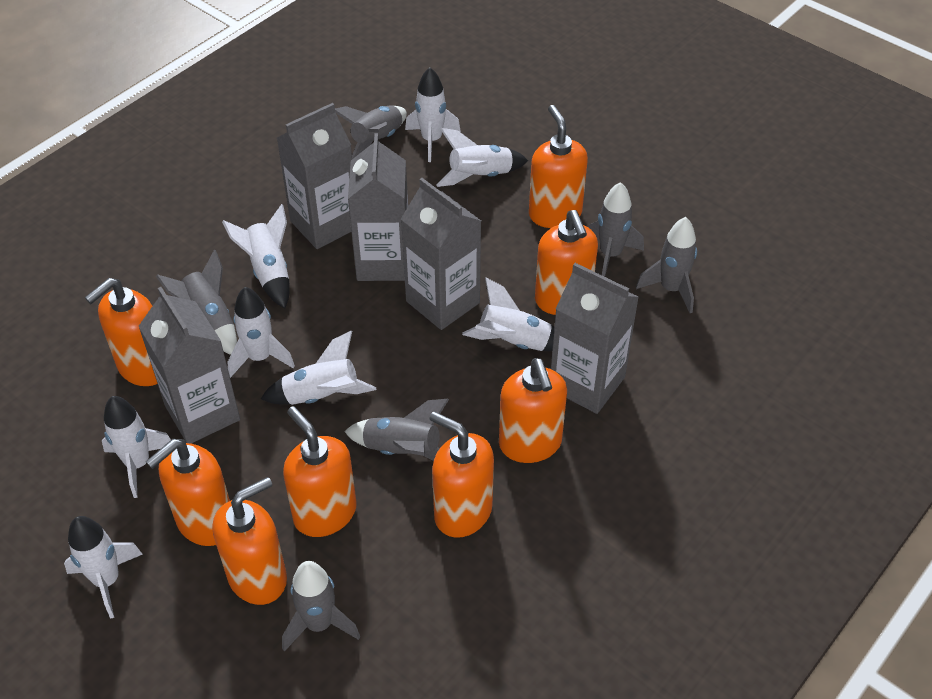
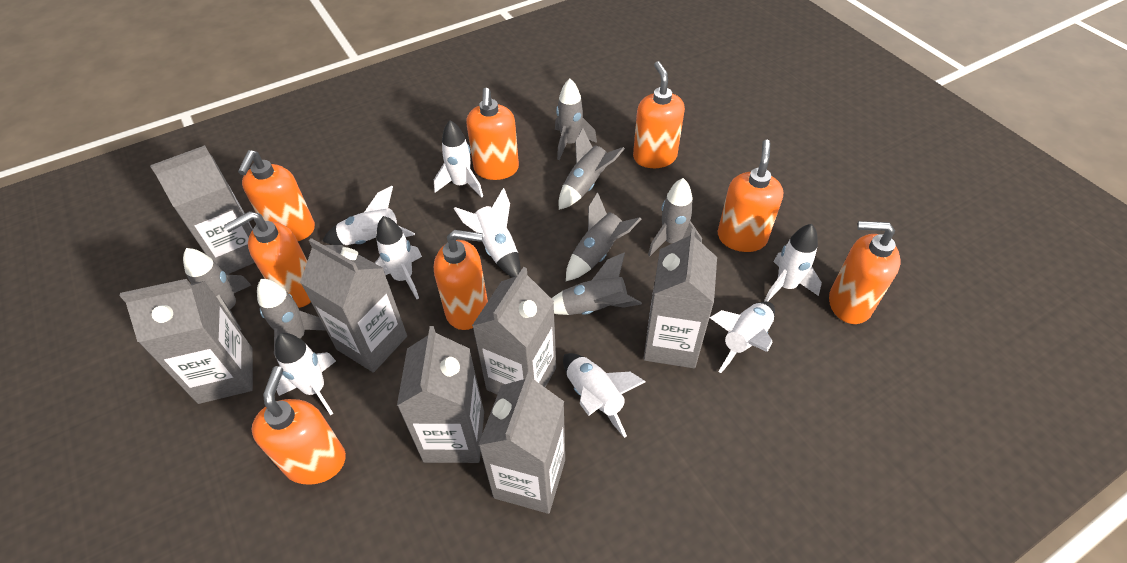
grey carton: [139,287,240,443] [277,103,352,249] [348,133,408,281] [401,178,481,330] [551,263,639,414] = 5 -> [120,279,253,404] [150,145,255,274] [300,238,407,373] [397,326,484,463] [472,267,556,395] [478,372,565,514] [643,228,717,368] = 7
grey rocket: [156,250,237,355] [282,561,360,652] [335,105,407,159] [344,399,449,461] [588,182,644,277] [636,217,697,313] = 6 -> [183,248,251,330] [257,279,326,364] [551,252,642,315] [555,79,597,160] [559,128,625,210] [566,192,641,281] [648,178,702,256] = 7

